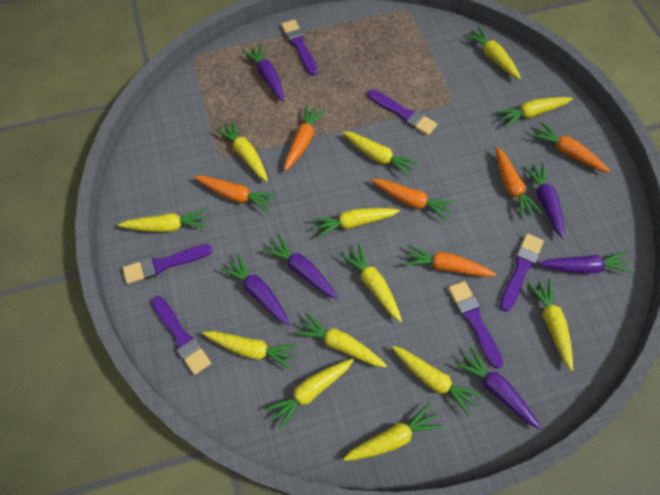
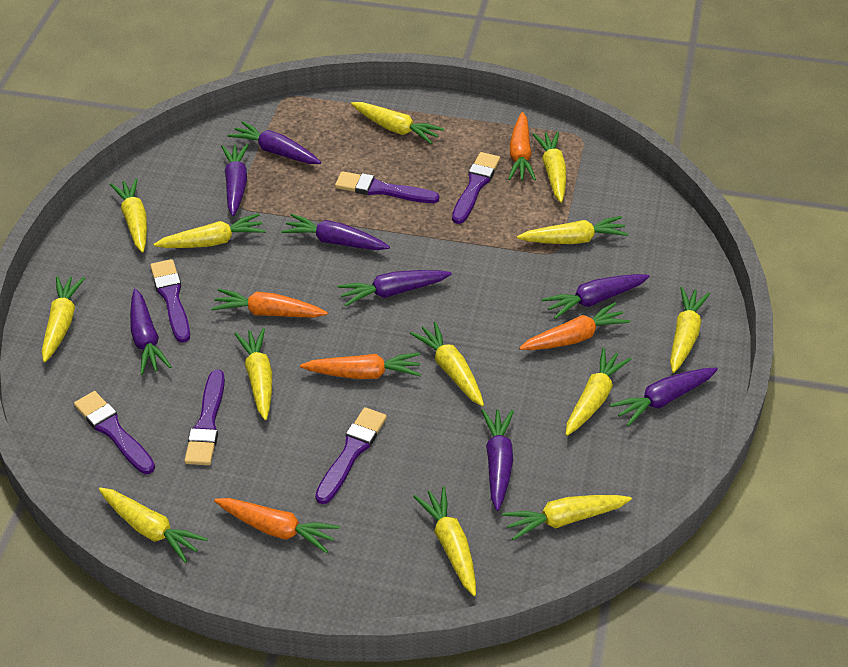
orange carrot: [194,176,277,212] [285,105,326,171] [371,179,455,221] [404,245,496,277] [496,147,542,219] [531,122,610,173] = 6 -> [211,288,328,318] [214,498,340,553] [300,352,421,379] [508,112,536,181] [519,302,630,350] = 5
purple carrot: [220,254,289,325] [242,44,284,101] [263,234,338,299] [455,347,541,429] [523,163,564,239] [538,252,633,274] = 6 -> [130,288,172,375] [221,144,248,216] [228,121,321,164] [281,214,390,250] [338,270,452,307] [481,409,514,511] [541,274,650,319] [610,368,718,426] = 8

